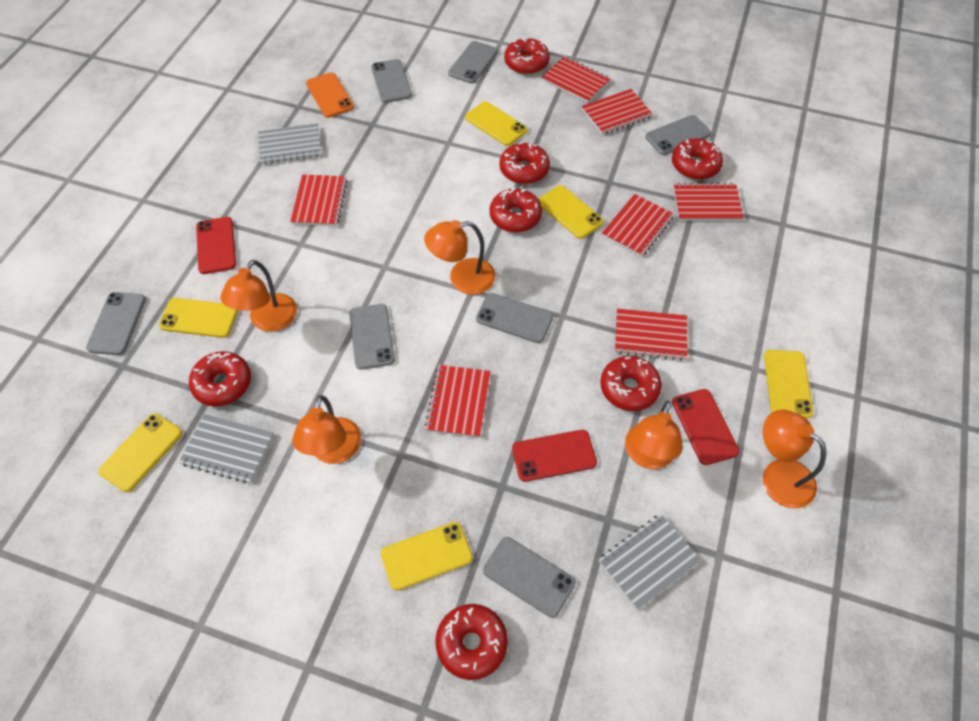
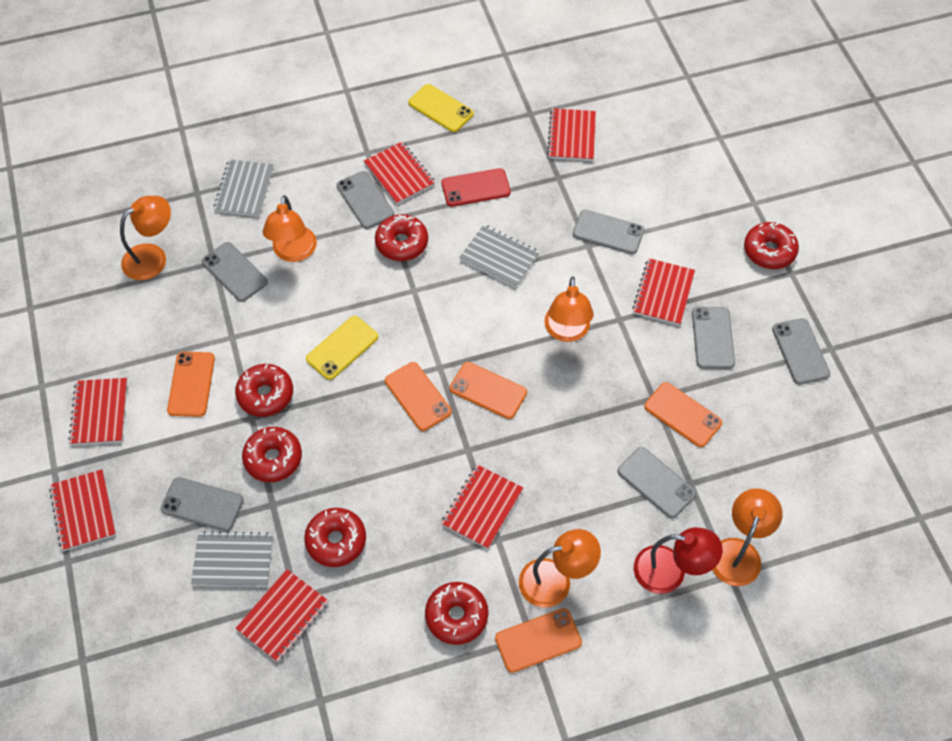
orange phone: [306,72,354,118] = 1 -> [167,352,215,417] [385,362,452,431] [450,362,527,419] [495,608,582,673] [644,382,722,447] = 5
red donut: [189,351,251,406] [436,604,508,680] [490,188,542,232] [500,142,550,184] [504,37,550,74] [600,356,662,411] [672,138,723,180] = 7 -> [235,364,293,417] [242,427,302,482] [304,508,366,567] [375,214,428,261] [425,582,488,645] [744,222,799,269] = 6
red lamp: none = 0 -> [634,527,723,594] = 1
red phone: [196,217,236,274] [512,430,597,482] [672,389,739,465] = 3 -> [441,168,511,207] = 1
yellow phone: [98,413,182,492] [159,298,238,338] [381,522,473,591] [465,101,528,146] [538,185,604,239] [764,350,813,418] = 6 -> [306,316,378,380] [408,84,474,132] = 2

